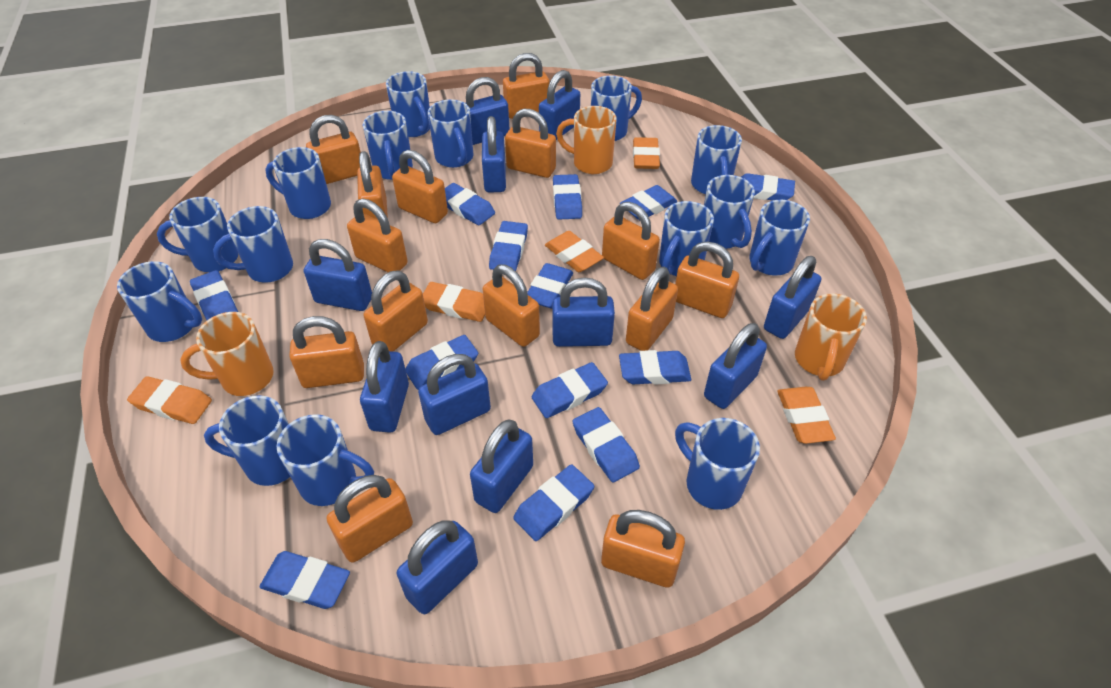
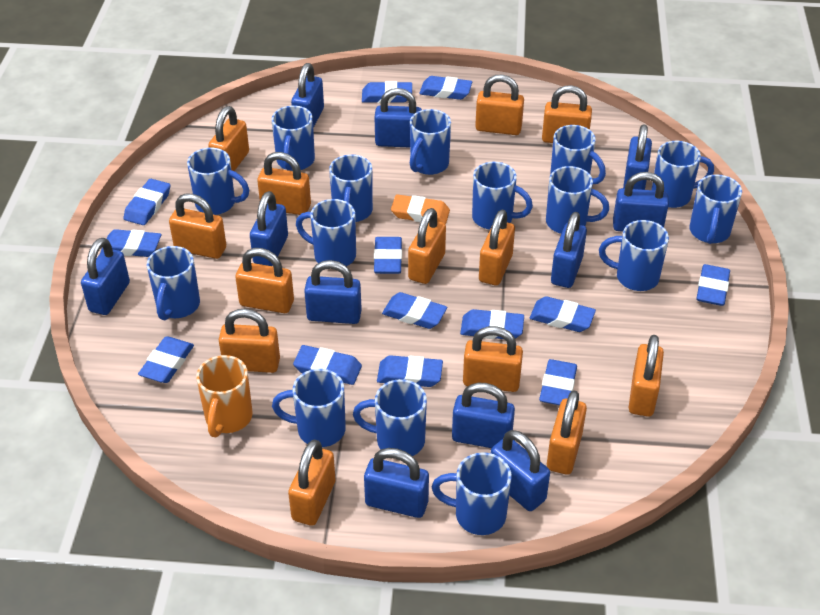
orange eraser: [127,376,212,424] [423,282,485,322] [545,231,604,272] [633,137,660,169] [777,387,836,444] = 5 -> [391,194,450,225] = 1
orange mug: [180,312,274,396] [556,106,617,174] [795,293,867,381] = 3 -> [196,355,253,437] = 1
orange padlock: [289,316,364,388] [306,115,361,184] [327,475,413,563] [347,199,408,272] [357,151,388,220] [364,270,428,352] [392,150,448,223] [482,265,540,347] [503,53,549,119] [505,109,556,178] [601,510,685,588] [602,202,660,280] [626,267,678,351] [675,242,739,318] = 14 -> [169,194,226,259] [208,106,249,171] [219,309,280,373] [235,248,294,313] [257,152,311,215] [288,439,336,526] [408,208,446,284] [463,326,523,392] [475,75,524,135] [479,210,515,285] [542,85,592,143] [547,390,587,475] [629,335,664,417] = 13

